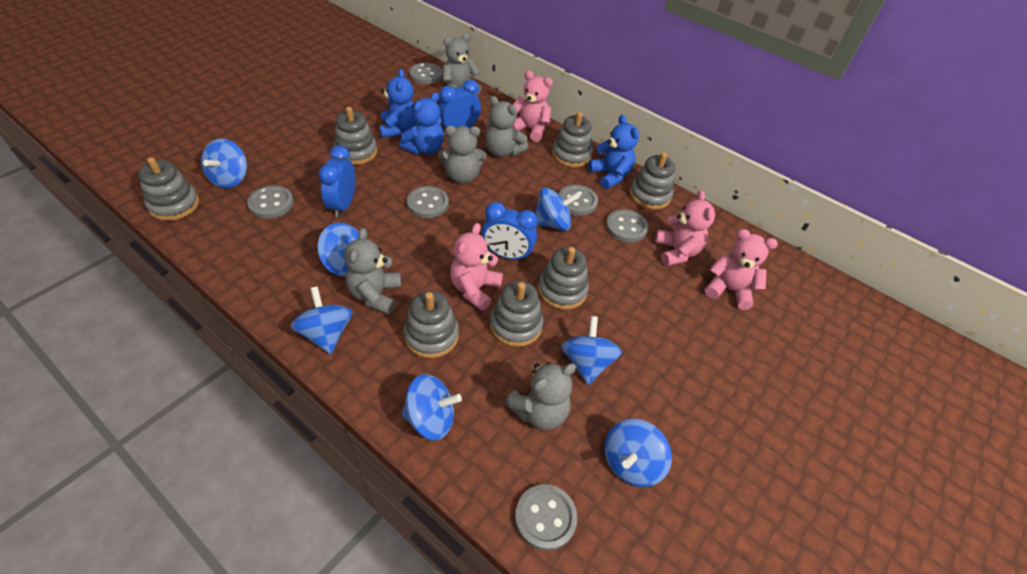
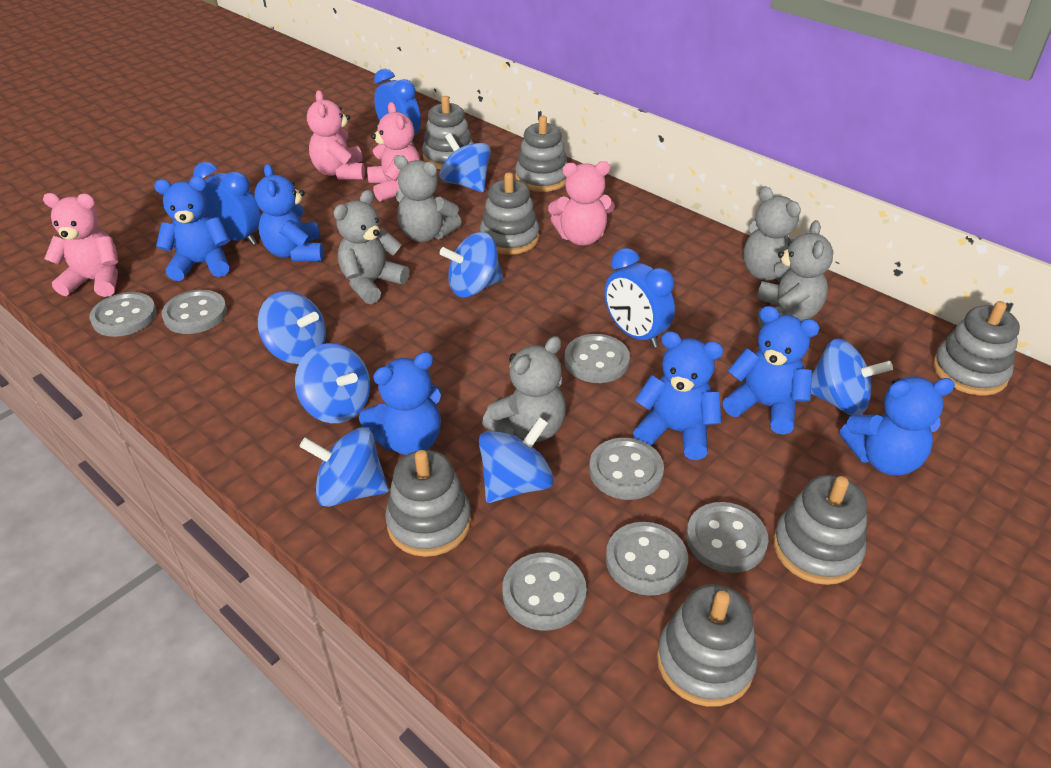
blue teddy bear: [379,69,417,138] [399,92,444,155] [588,115,639,189] = 3 -> [154,176,230,281] [255,164,324,262] [359,352,441,455] [633,331,723,460] [723,306,820,435] [839,377,955,476] = 6
grey button: [247,185,294,219] [407,186,449,218] [409,63,443,84] [515,484,577,551] [559,185,598,216] [606,209,648,243] = 6 -> [90,292,157,337] [162,290,227,334] [502,552,587,631] [564,334,630,383] [589,438,664,500] [606,522,688,596] [686,502,768,573] = 7

